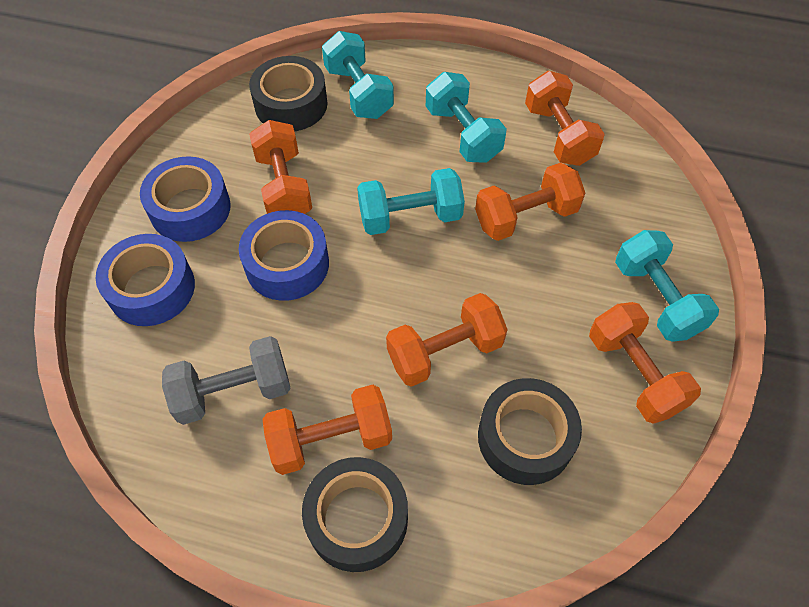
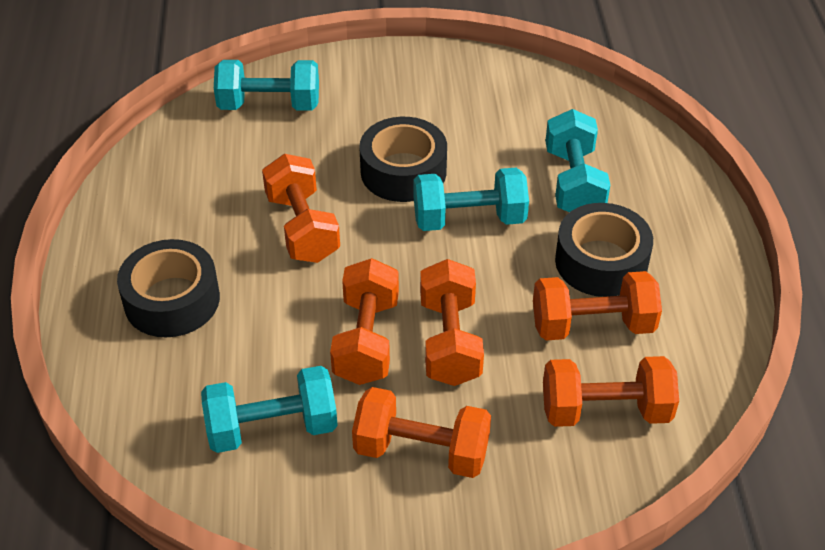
blue tape: [96,234,195,326] [140,156,231,242] [239,210,329,301] = 3 -> none = 0
grey dumbbell: [162,336,291,425] = 1 -> none = 0

